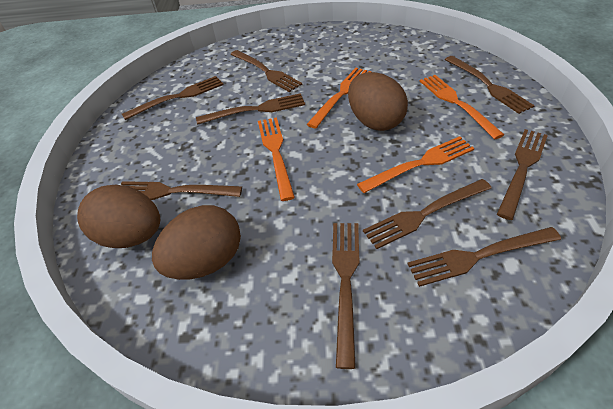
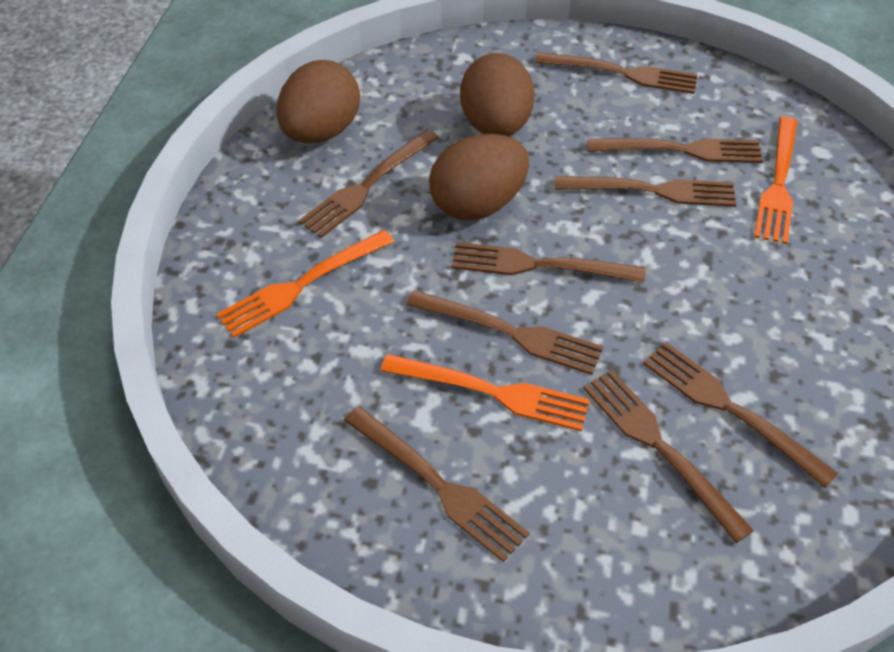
orange fork: [258,117,295,201] [306,68,372,129] [357,136,474,193] [420,75,504,140] = 4 -> [216,230,394,338] [380,354,590,431] [754,117,798,244] = 3

